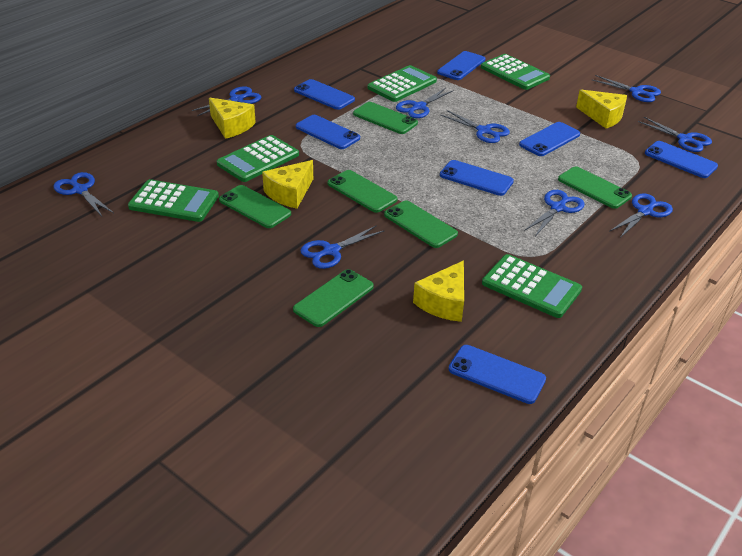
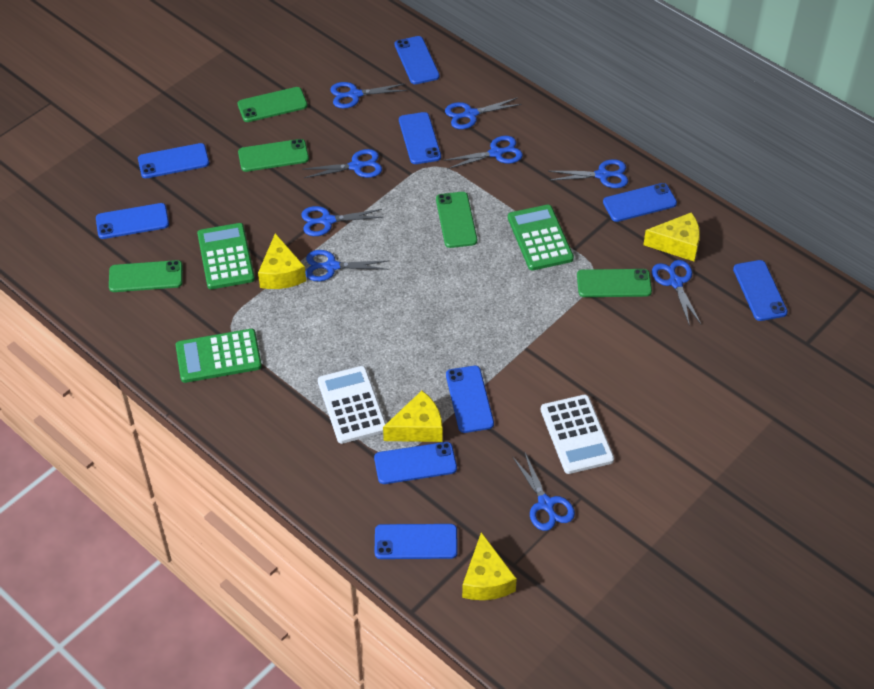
blue phone: [294,79,355,110] [296,115,360,149] [437,51,485,80] [440,160,514,196] [449,345,546,404] [519,122,580,156] [645,141,718,178] = 7 -> [96,203,169,239] [138,143,209,178] [374,442,457,484] [375,524,458,559] [395,36,440,84] [399,112,441,164] [446,366,494,433] [603,183,677,222] [733,260,788,321] = 9
green calculator: [128,179,219,222] [217,135,299,182] [368,65,437,102] [481,54,550,90] [482,254,582,318] = 5 -> [176,329,262,383] [197,223,255,289] [508,205,574,271] = 3
green phone: [219,185,291,228] [293,269,374,327] [328,170,397,213] [353,102,418,134] [384,200,458,248] [558,166,632,209] = 6 -> [109,260,183,292] [238,87,308,122] [238,139,309,172] [436,192,477,248] [577,269,652,297] = 5
white calculator: none = 0 -> [318,366,386,444] [540,395,614,474] = 2

